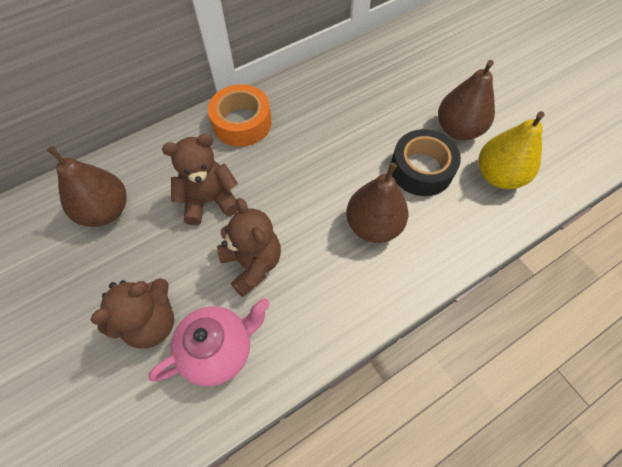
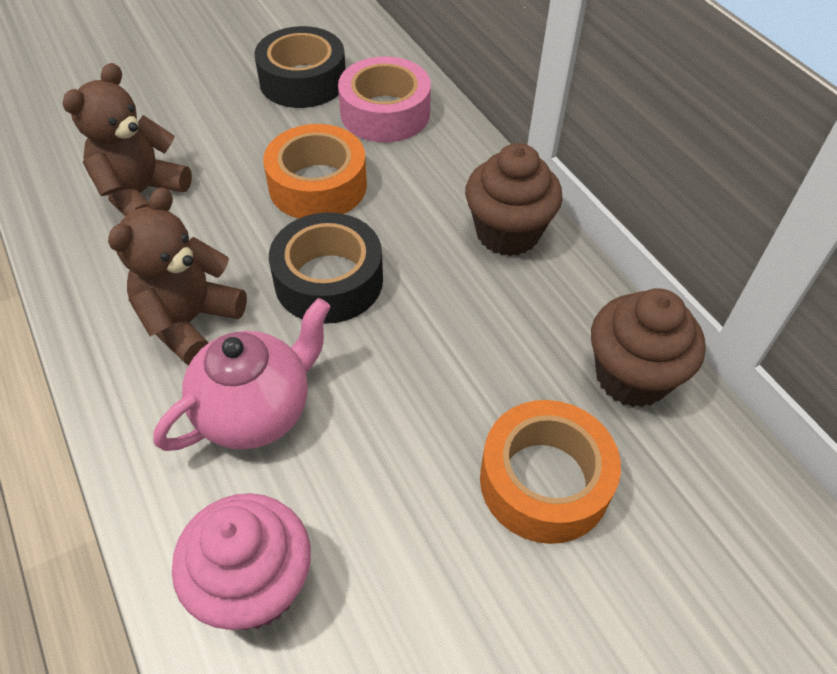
black tape: [391,129,461,196] = 1 -> [254,26,346,108] [269,212,383,324] = 2
brown cupcake: none = 0 -> [465,143,563,256] [591,288,706,407] = 2
brown pear: [47,146,127,227] [346,162,408,243] [438,60,495,140] = 3 -> none = 0
brown teddy bear: [91,278,174,349] [162,134,238,225] [217,198,281,297] = 3 -> [62,63,192,216] [108,187,247,365] = 2
orange tape: [208,84,272,147] = 1 -> [263,124,367,219] [480,400,621,544] = 2
pink cupcake: none = 0 -> [172,493,311,630] = 1
pink tape: none = 0 -> [338,56,431,142] = 1
yellow pear: [479,111,545,189] = 1 -> none = 0

